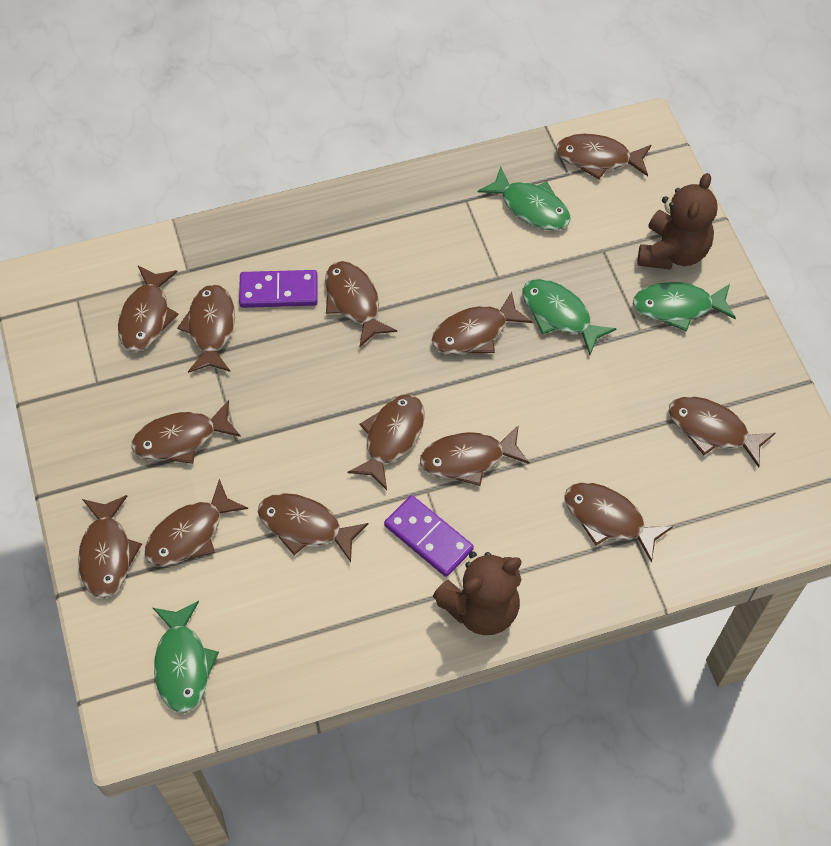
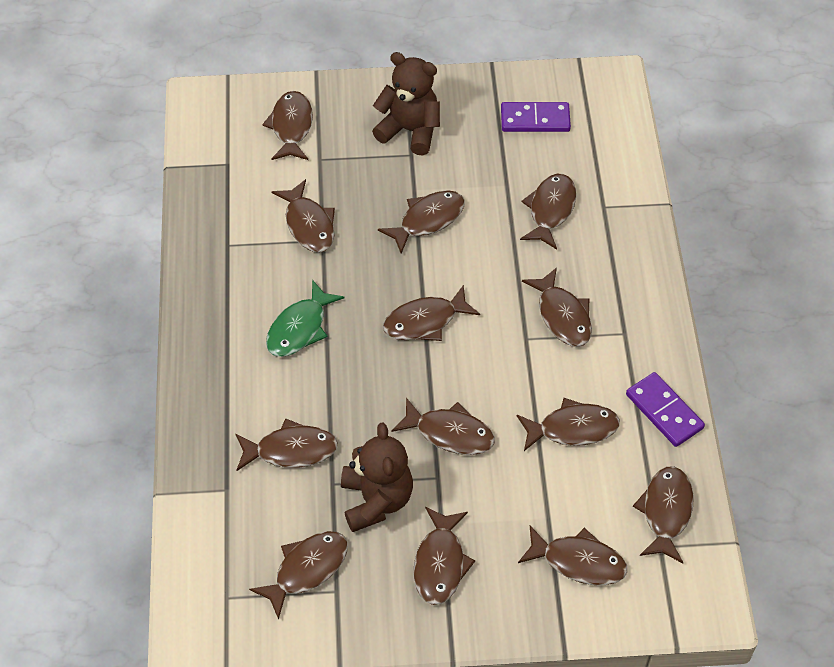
green fish: [153,601,219,713] [478,167,571,230] [522,279,617,355] [633,282,736,332] = 4 -> [266,280,345,357] = 1

